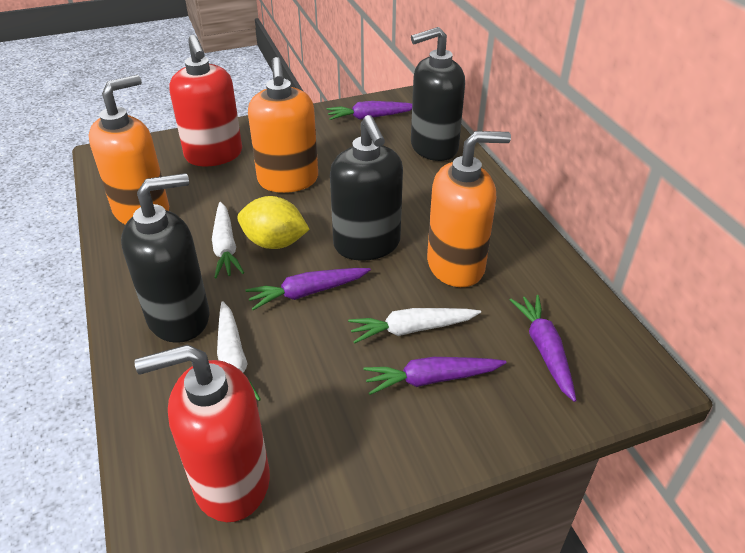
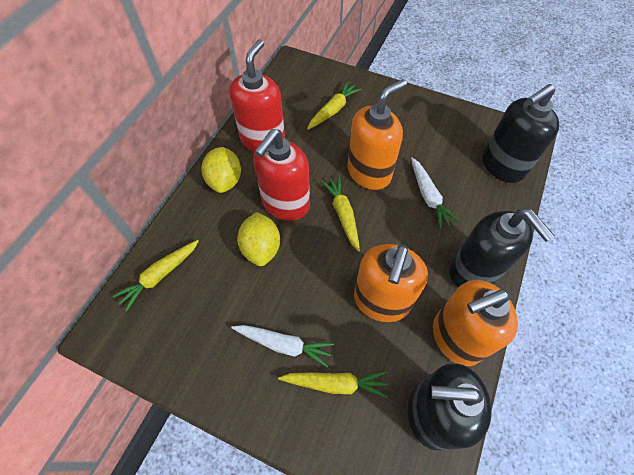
purple carrot: [245,268,371,310] [327,101,412,120] [363,357,507,395] [510,295,577,402] = 4 -> none = 0
white carrot: [212,202,244,278] [217,301,261,401] [348,308,481,344] = 3 -> [231,325,334,368] [411,158,459,229] = 2
yellow carrot: none = 0 -> [113,240,199,312] [278,371,388,398] [307,81,361,130] [321,176,360,252] = 4
yellow lemon: [237,196,310,249] = 1 -> [201,147,241,193] [237,212,280,266] = 2

